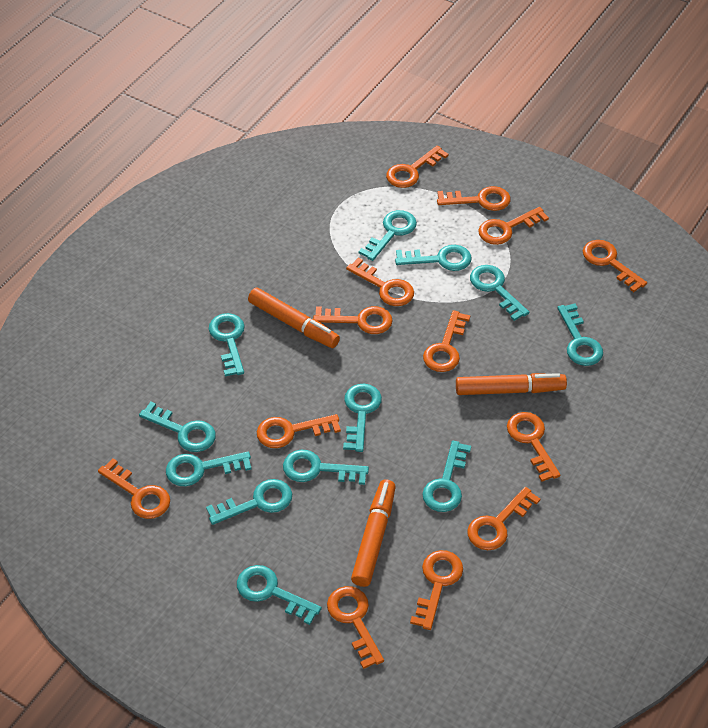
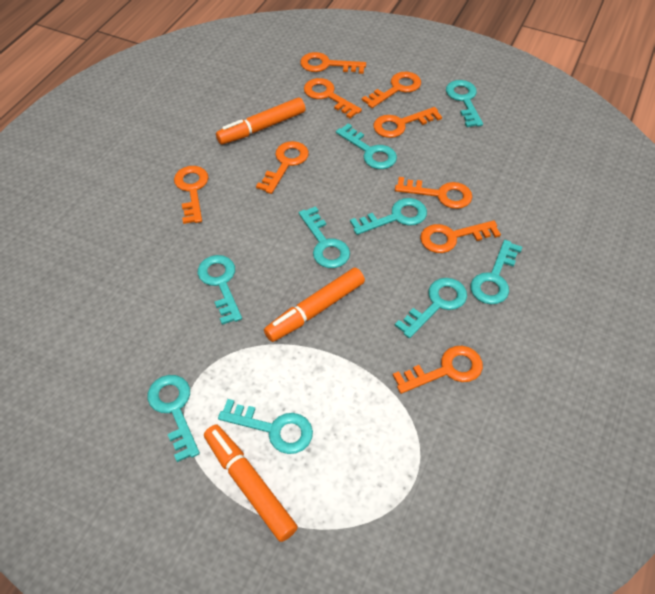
orange key: [98,458,170,519] [257,414,341,448] [313,306,393,334] [327,586,384,669] [346,258,414,306] [386,146,449,188] [410,550,463,630] [423,310,470,372] [437,186,510,211] [467,487,540,550] [478,207,549,245] [507,412,561,482] [583,240,647,292] = 13 -> [174,166,208,224] [256,141,309,194] [300,52,366,74] [304,78,362,118] [362,72,421,108] [373,107,442,138] [393,346,483,394] [395,177,472,209] [420,220,501,253] = 9
turquoise key: [139,402,216,452] [166,451,252,486] [206,479,292,525] [209,313,245,377] [237,565,322,625] [283,450,369,485] [343,384,382,452] [359,210,417,261] [395,245,472,271] [422,441,471,512] [470,265,529,321] [557,304,603,366] = 12 -> [147,375,200,462] [198,255,242,325] [218,399,313,454] [299,206,350,268] [336,123,397,169] [350,198,427,235] [395,278,467,338] [446,80,483,127] [470,240,522,304] = 9

